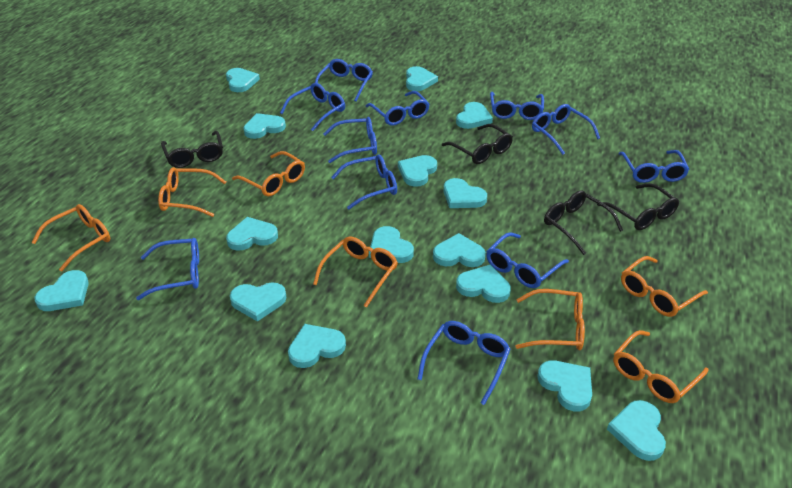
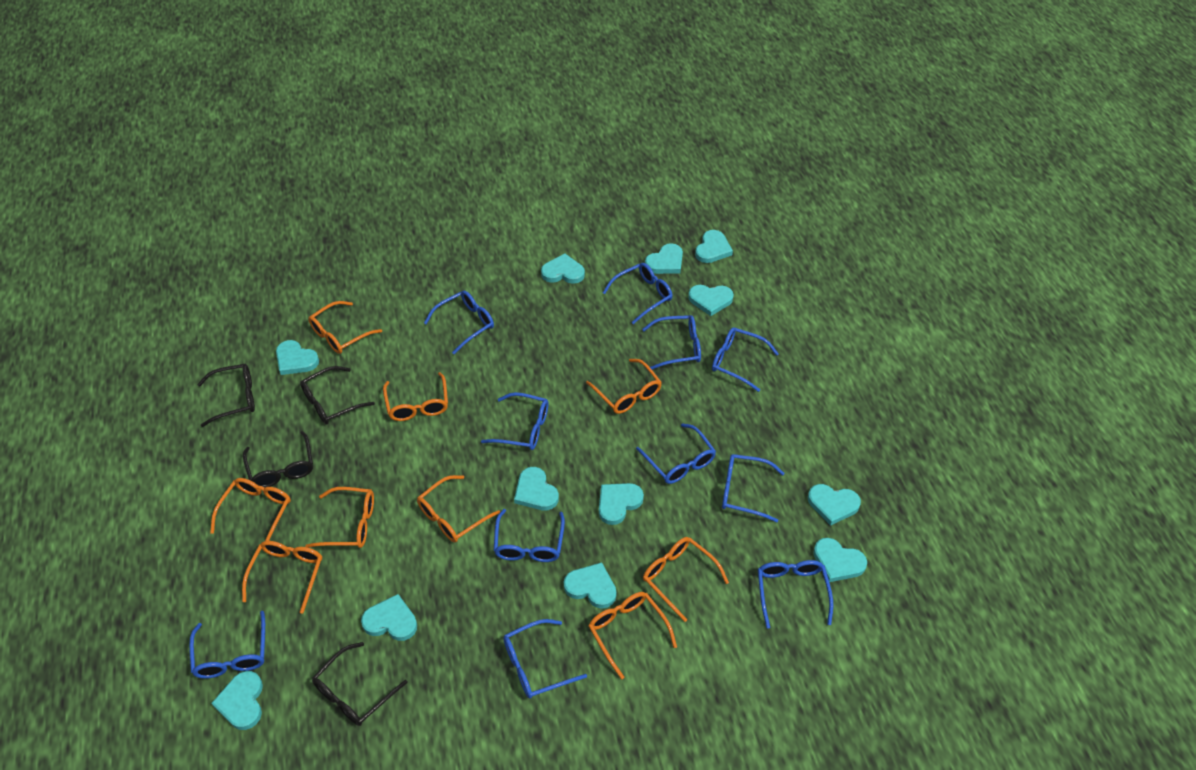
orange glasses: [31,204,110,271] [158,167,226,217] [232,151,305,196] [313,237,398,308] [515,289,585,350] [613,330,708,403] [621,256,708,317] = 7 -> [210,478,291,541] [242,541,322,614] [305,487,374,548] [308,301,382,354] [383,372,448,421] [417,475,500,542] [586,359,662,414] [589,592,677,680] [643,537,729,622] = 9
turquoise heart: [34,270,89,311] [226,68,260,92] [226,217,278,251] [230,282,287,322] [243,113,286,139] [288,324,346,368] [369,226,414,263] [398,155,437,187] [406,66,438,91] [433,233,486,267] [444,178,487,208] [456,102,493,129] [456,265,511,303] [537,360,592,411] [607,400,666,461] = 15 -> [211,671,263,730] [276,340,319,375] [361,594,417,641] [514,467,559,511] [541,254,585,284] [564,562,616,609] [599,483,644,525] [645,243,683,274] [688,285,734,316] [695,230,733,263] [808,484,861,526] [813,538,867,582] = 12

